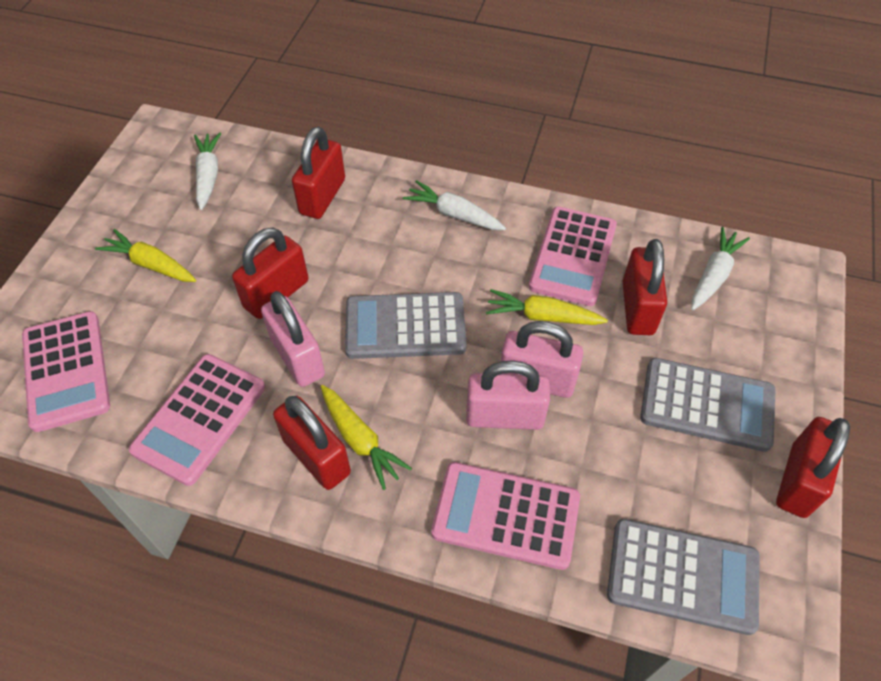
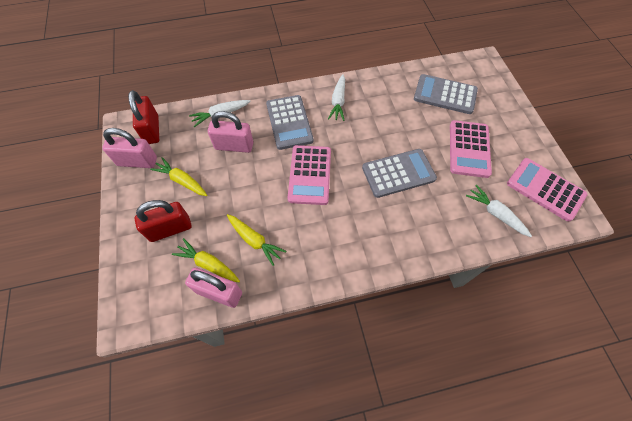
pink calculator: [22,311,110,432] [128,354,265,486] [431,462,580,570] [529,207,617,306] = 4 -> [287,145,331,205] [450,120,492,178] [507,158,588,222] = 3
red padlock: [232,228,308,319] [273,396,351,490] [292,127,345,219] [623,239,667,335] [776,417,850,518] = 5 -> [128,90,159,144] [134,200,192,242] = 2

